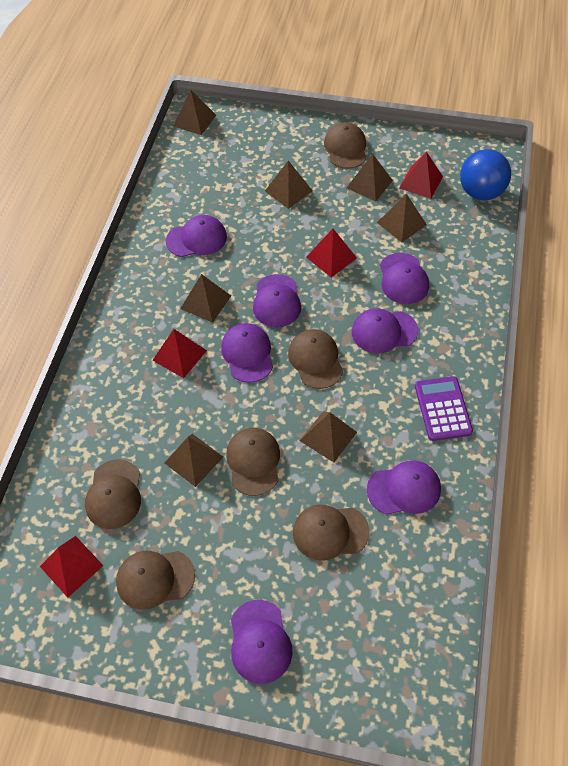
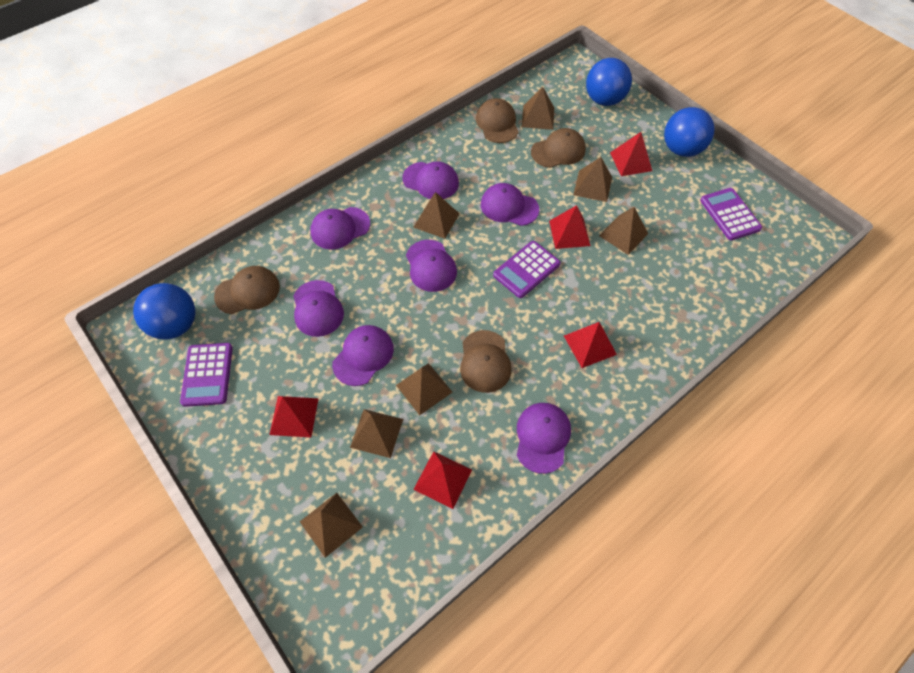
blue ball: [460,149,511,200] = 1 -> [133,283,195,340] [586,58,632,106] [664,107,714,157] = 3
brown cap: [85,459,141,529] [116,551,195,610] [226,428,280,496] [288,329,343,389] [293,505,370,561] [324,122,366,169] = 6 -> [214,266,280,314] [460,330,512,393] [476,98,519,143] [531,128,586,168] = 4
purple calculator: [415,376,473,441] = 1 -> [180,343,233,407] [493,241,561,298] [700,188,762,240] = 3
red pyramid: [40,536,104,598] [152,329,207,378] [306,229,357,278] [399,151,443,199] = 4 -> [269,396,319,438] [413,451,472,509] [549,205,591,249] [564,322,617,368] [610,132,652,176] = 5

